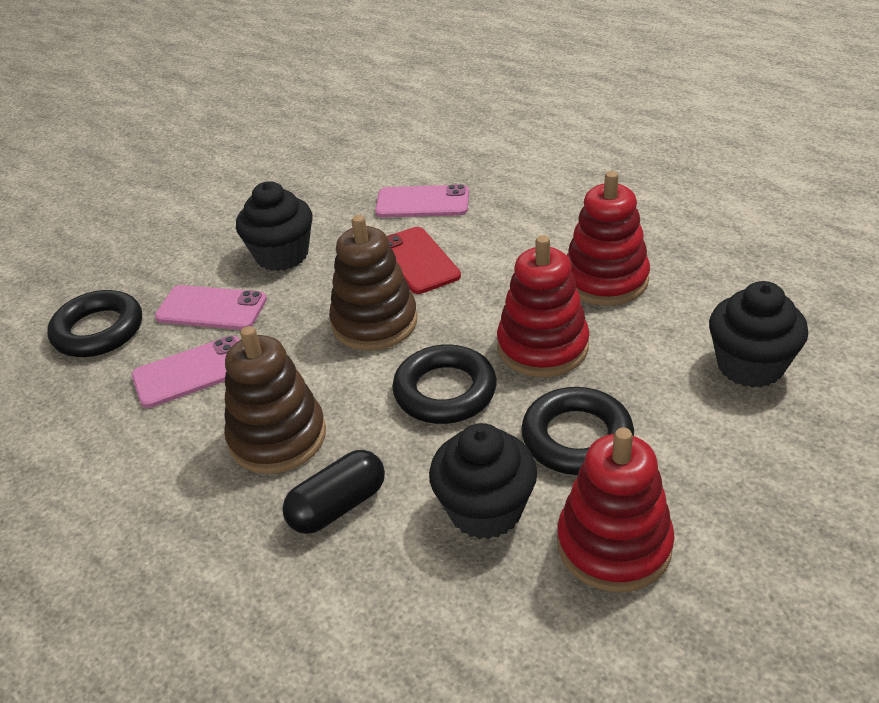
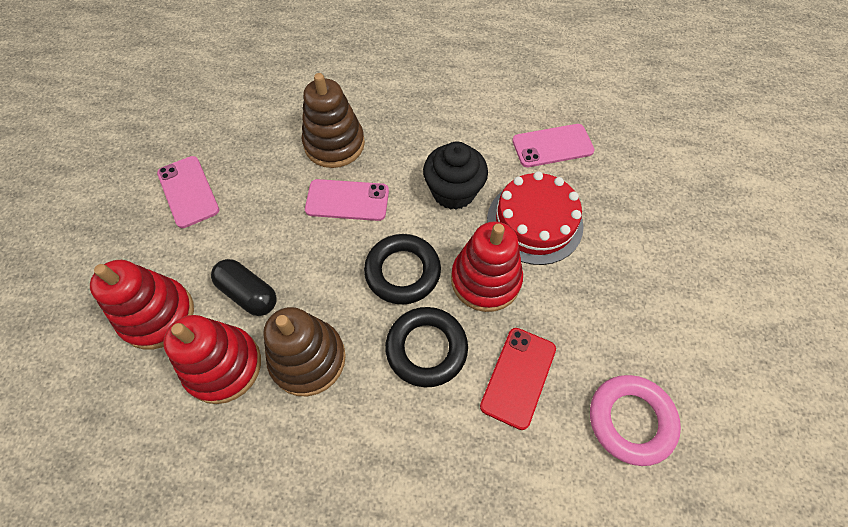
black cupcake: [236,181,313,271] [429,423,537,539] [709,281,808,388] = 3 -> [423,141,488,210] = 1
black ring: [47,290,142,357] [392,344,497,424] [521,387,634,475] = 3 -> [364,234,441,305] [385,307,468,387] = 2
pink ring: none = 0 -> [590,375,681,466] = 1
red cake: none = 0 -> [487,171,584,265] = 1

